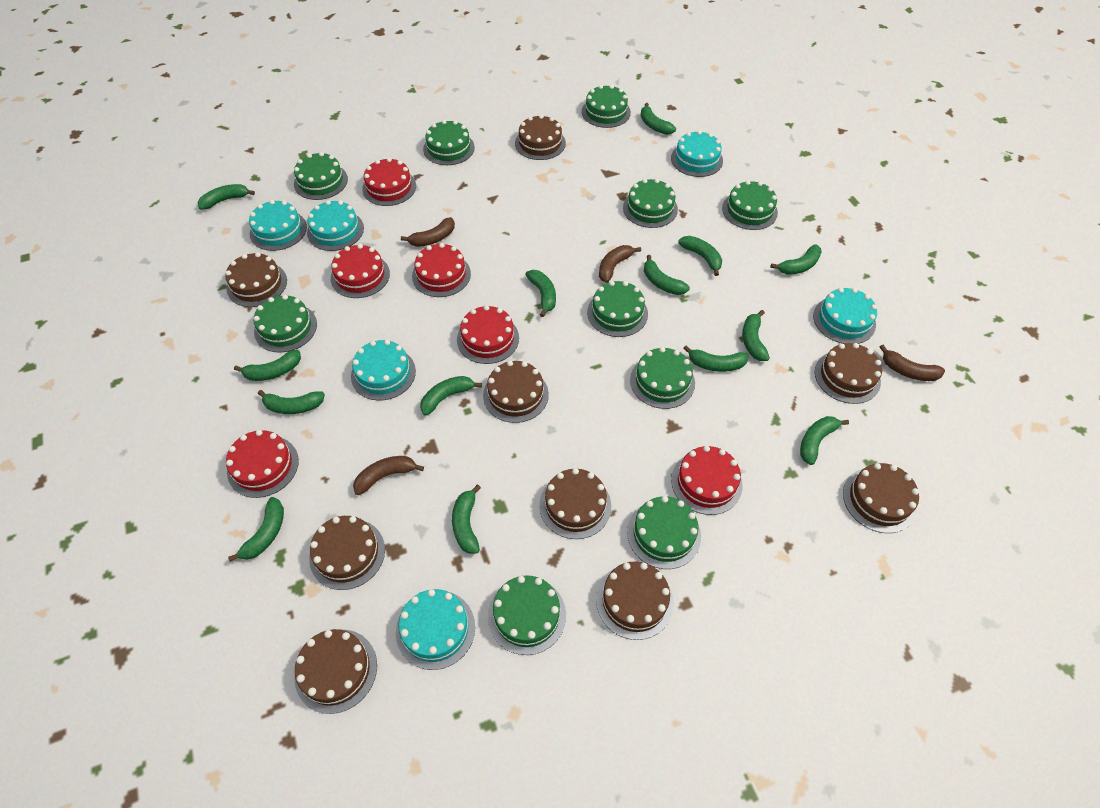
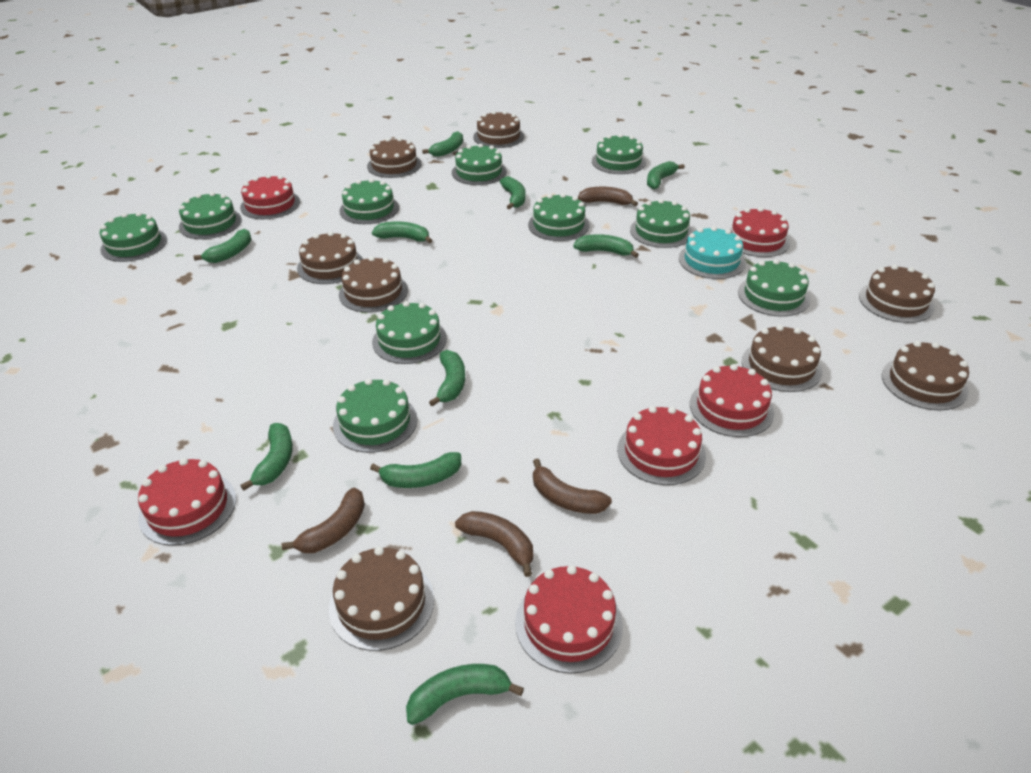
brown cake: [225,252,287,307] [294,629,377,714] [309,516,385,590] [483,361,549,423] [515,115,566,160] [539,468,611,539] [596,561,674,640] [815,343,882,404] [843,463,919,533] = 9 -> [297,231,363,284] [329,546,434,651] [339,256,408,313] [367,137,422,178] [473,111,524,148] [742,325,822,392] [859,264,935,323] [882,341,969,410] = 8
green banana: [198,184,255,210] [228,497,284,562] [234,350,301,381] [258,390,325,414] [420,376,482,416] [452,484,481,554] [525,270,556,317] [641,103,676,135] [644,255,690,295] [678,236,722,276] [683,345,749,372] [742,310,770,361] [770,244,822,275] [800,416,849,465] = 14 -> [194,229,252,263] [240,423,293,491] [370,452,461,488] [372,221,433,243] [406,664,524,725] [422,131,463,157] [429,350,465,407] [500,176,526,209] [573,234,639,258] [647,161,685,189] = 10
turquoise cake: [249,200,307,251] [307,200,364,251] [351,340,416,401] [396,589,475,670] [671,130,723,177] [813,288,877,344] = 6 -> [679,226,746,279] = 1

